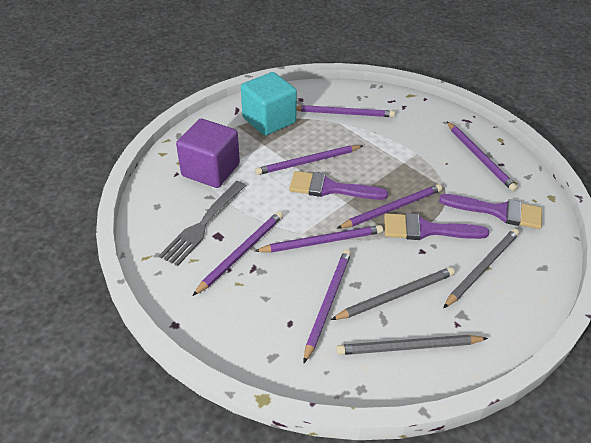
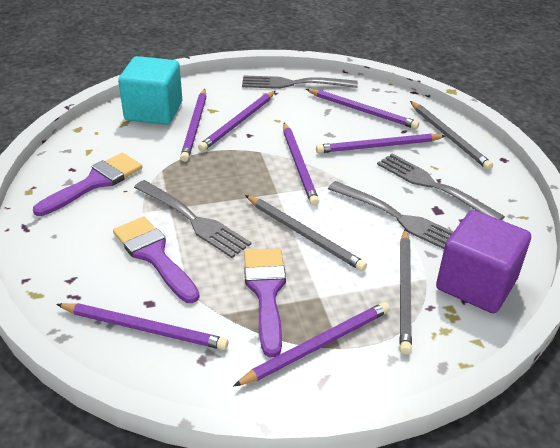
grey fork: [159,181,246,266] = 1 -> [134,180,251,258] [242,76,358,89] [328,181,453,249] [377,153,505,220] = 4

